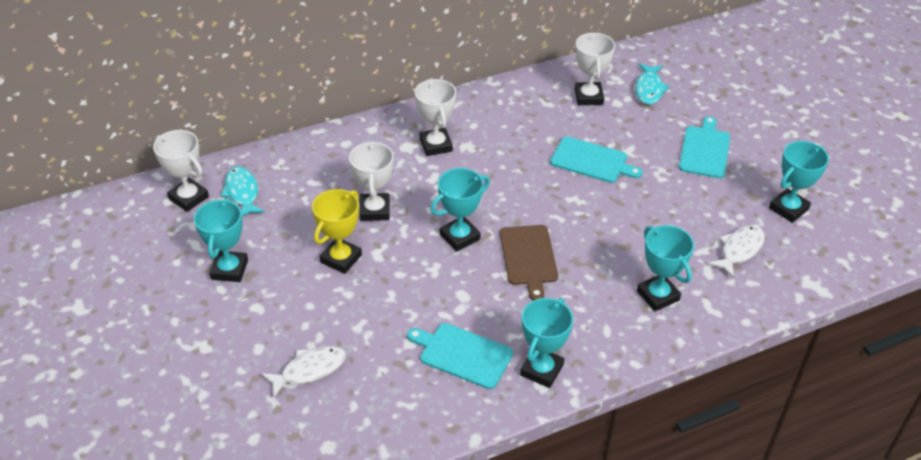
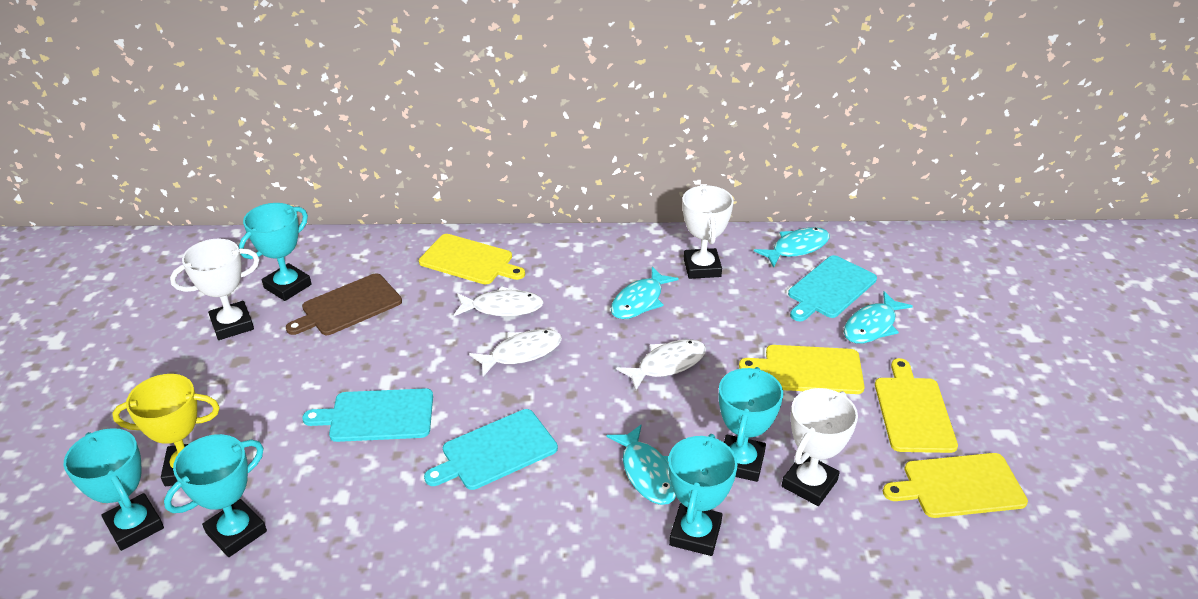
turquoise fish: [221,166,265,216] [635,63,670,105] = 2 -> [607,424,676,505] [611,267,679,319] [754,227,830,268] [844,291,913,344] = 4
white fish: [261,346,346,397] [708,225,765,278] = 2 -> [454,286,544,316] [469,329,562,376] [616,339,706,391] = 3
white trophy: [153,130,209,212] [349,141,394,221] [415,79,456,156] [575,32,615,105] = 4 -> [170,239,259,340] [682,185,734,279] [782,388,858,506] = 3
yellow cutting board: none = 0 -> [419,234,525,284] [739,345,865,394] [875,358,958,453] [883,453,1028,518] = 4

